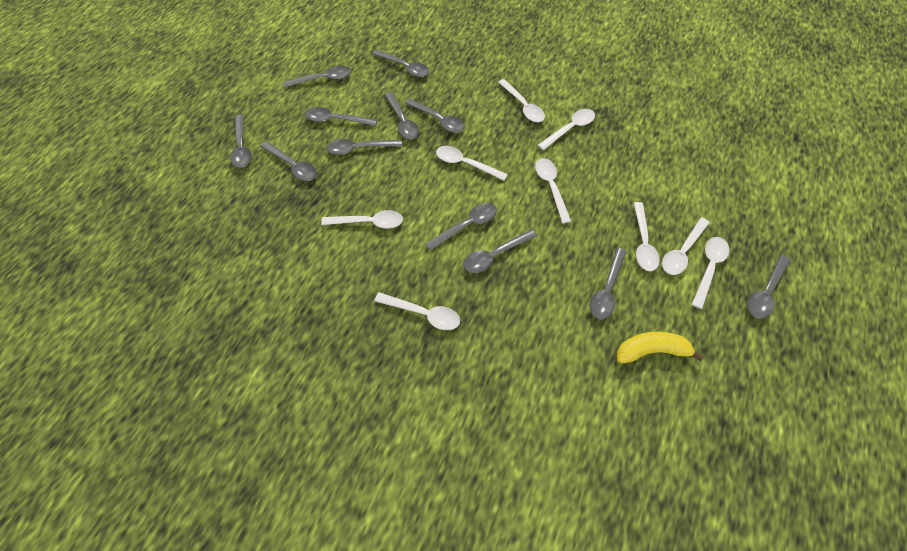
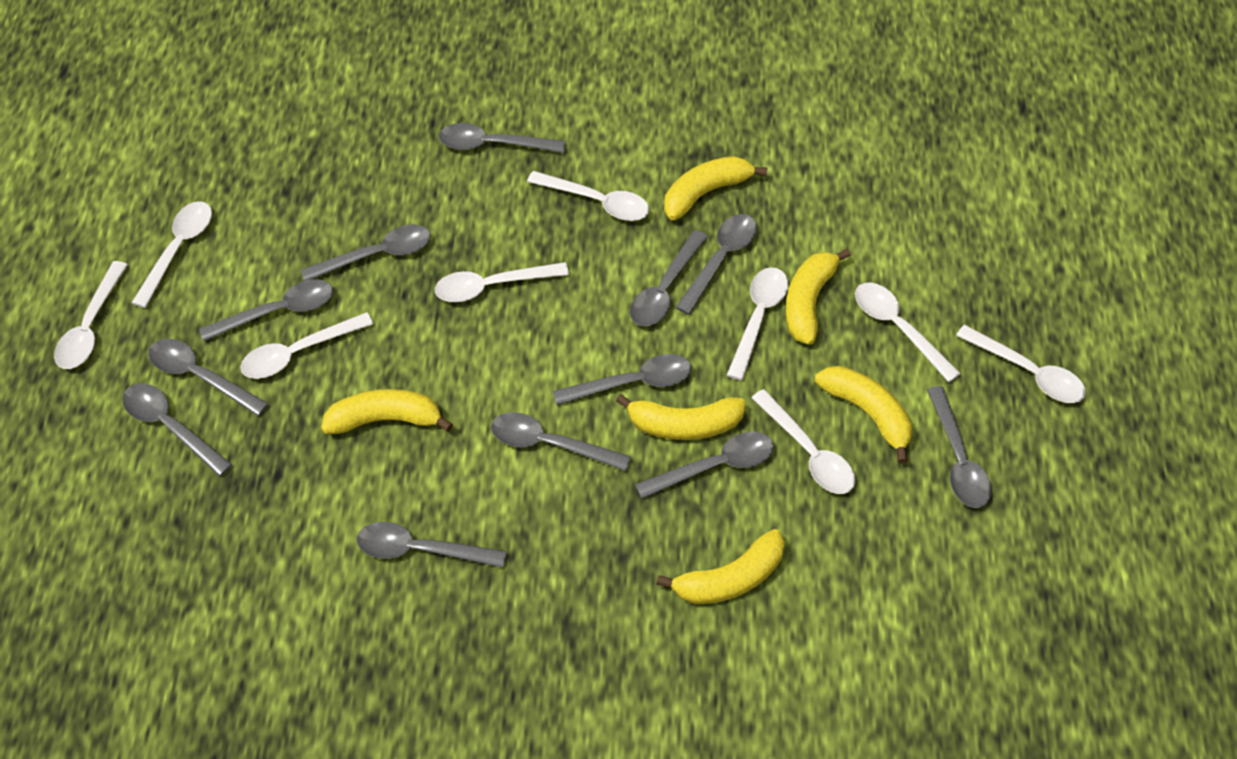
yellow banana: [616,332,704,364] = 1 -> [321,389,453,434] [616,394,746,440] [656,529,785,604] [664,156,768,220] [785,249,851,345] [815,366,912,464] = 6

